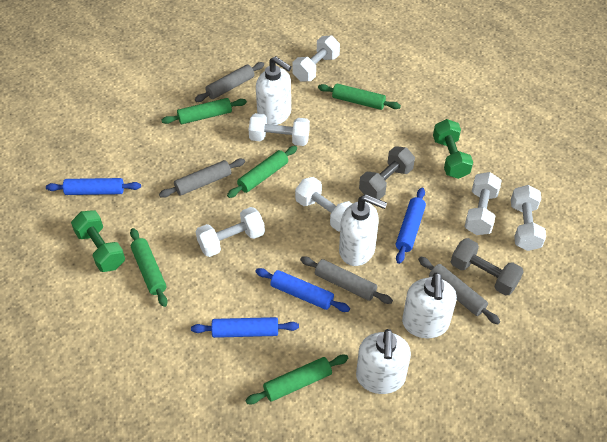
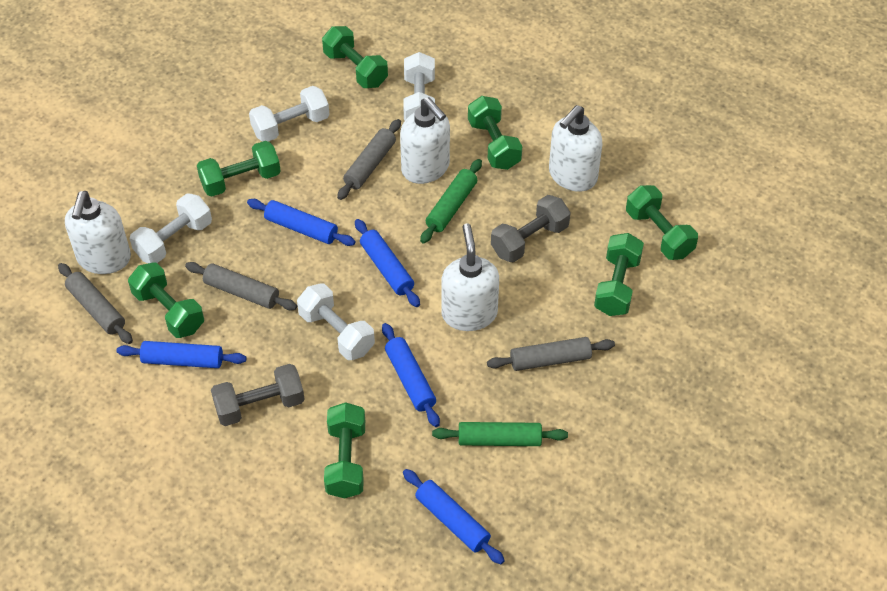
blue rolling pin: [46,178,141,195] [191,317,299,338] [255,268,350,312] [396,188,426,264] = 4 -> [116,341,246,368] [247,199,355,246] [355,219,420,307] [382,323,440,427] [403,469,505,564] = 5
green dumbbell: [71,210,125,272] [433,119,473,179] = 2 -> [128,263,204,338] [197,141,281,197] [322,26,388,88] [324,402,365,499] [468,96,522,170] [594,233,644,316] [626,185,698,260] = 7
green rolling pin: [130,228,168,307] [162,98,247,124] [227,146,297,198] [245,354,348,404] [318,84,401,110] = 5 -> [420,159,482,243] [432,422,568,446] = 2
white dumbbell: [196,207,265,257] [249,113,310,146] [292,35,340,82] [295,177,352,232] [465,172,502,235] [511,185,546,251] = 6 -> [130,194,212,263] [249,86,330,142] [297,284,375,360] [404,52,435,120] = 4

